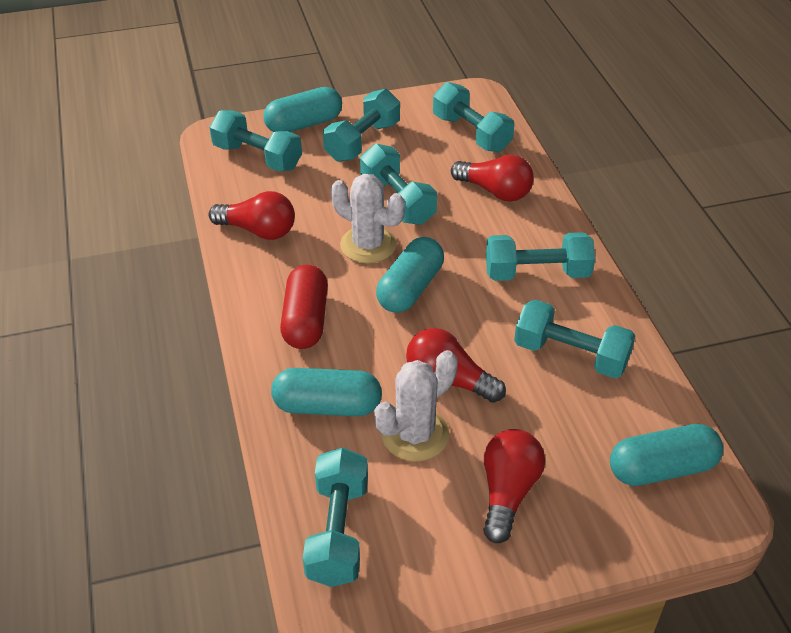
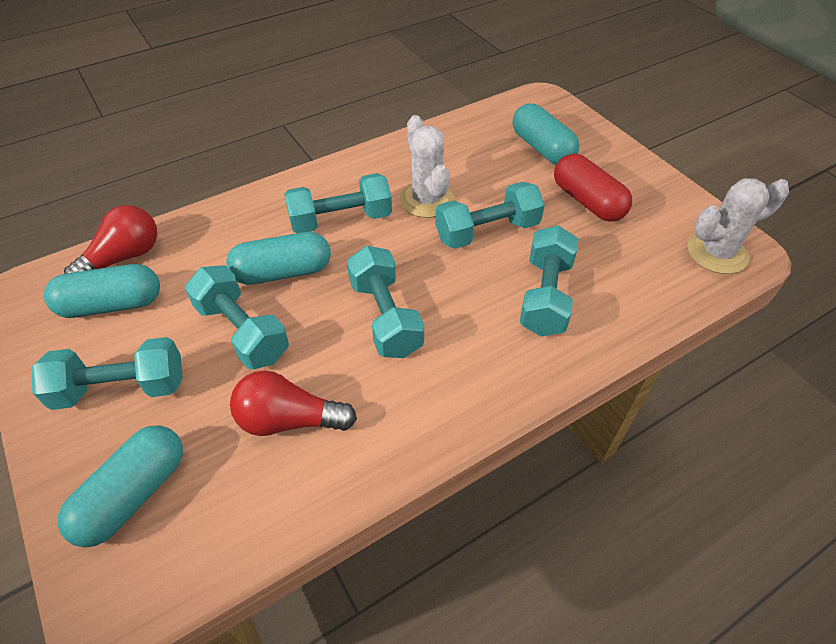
red light bulb: [209,191,295,240] [406,328,506,403] [451,155,534,202] [483,429,545,543] = 4 -> [64,205,157,274] [230,371,357,436] = 2
turquoise dumbbell: [209,110,302,172] [303,447,368,587] [323,89,400,162] [360,144,437,225] [433,82,515,152] [486,232,595,281] [514,299,636,378] = 7 -> [31,337,183,410] [185,265,289,369] [284,173,392,233] [347,246,424,358] [435,182,545,249] [520,225,578,336] = 6

